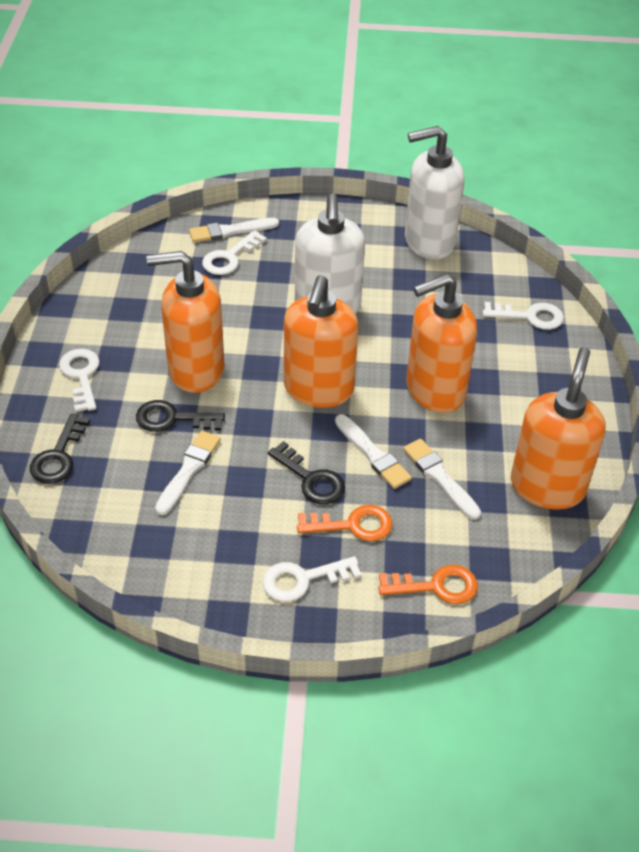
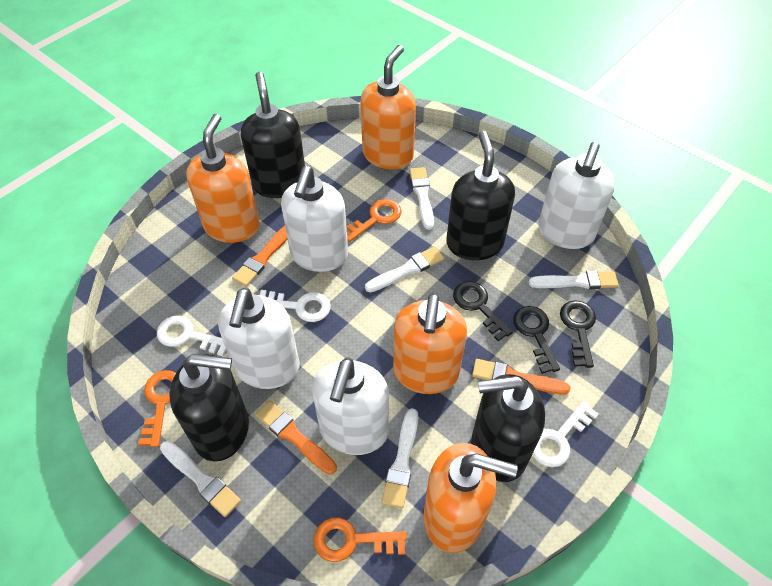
black soap dispenser: none = 0 -> [169,354,249,461] [241,72,305,198] [446,131,515,260] [471,374,545,482] = 4
orange brush: none = 0 -> [232,226,288,287] [256,401,337,475] [472,359,570,395] = 3
orange key: [297,505,392,541] [378,564,478,604] = 2 -> [138,370,176,447] [313,517,407,562] [347,199,402,242] = 3
white brush: [155,431,221,515] [189,218,279,243] [335,414,412,489] [403,439,481,520] = 4 -> [160,441,241,517] [365,246,444,292] [382,408,418,509] [409,167,434,230] [529,270,618,289] = 5
white key: [59,349,100,412] [202,230,267,275] [262,556,361,602] [483,302,564,330] = 4 -> [157,315,226,356] [260,290,331,322] [532,401,599,467] = 3
white soap dispenser: [295,193,365,314] [405,126,464,259] = 2 -> [218,288,300,389] [281,166,348,272] [312,357,389,455] [538,142,615,249] = 4

